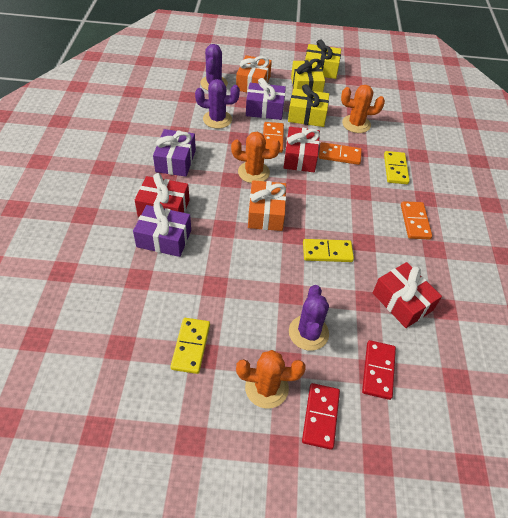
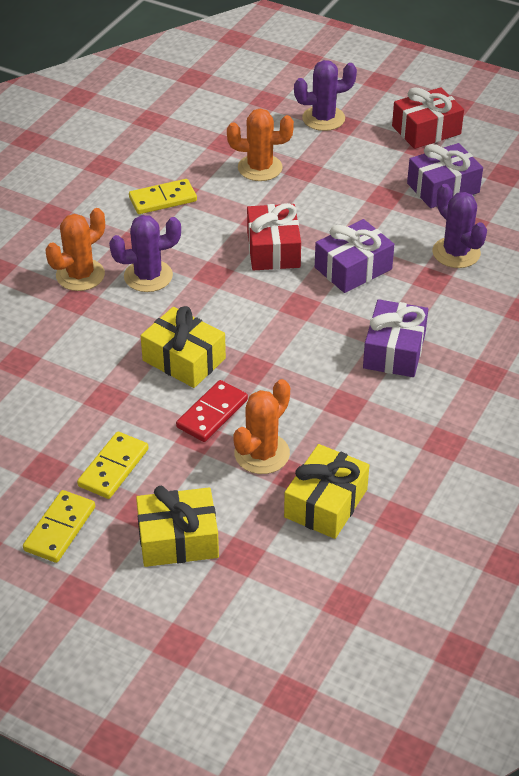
orange domino: [263,122,284,153] [319,142,362,165] [401,201,432,239] = 3 -> none = 0
orange gift: [236,55,272,92] [248,180,286,231] = 2 -> none = 0
red domino: [302,383,340,450] [362,340,396,400] = 2 -> [176,380,248,442] = 1
red gift: [135,173,189,217] [284,127,320,172] [373,262,442,328] = 3 -> [247,203,301,270] [392,87,464,149] = 2

